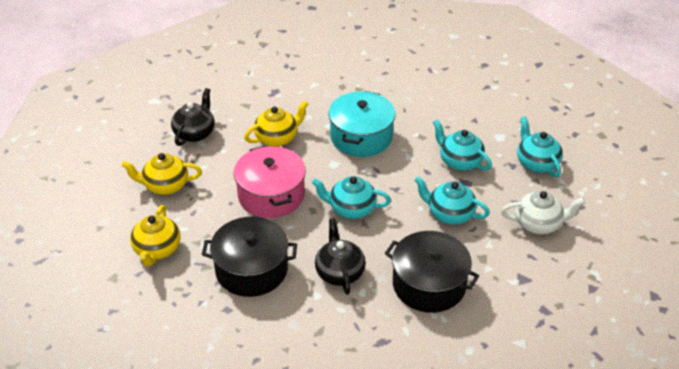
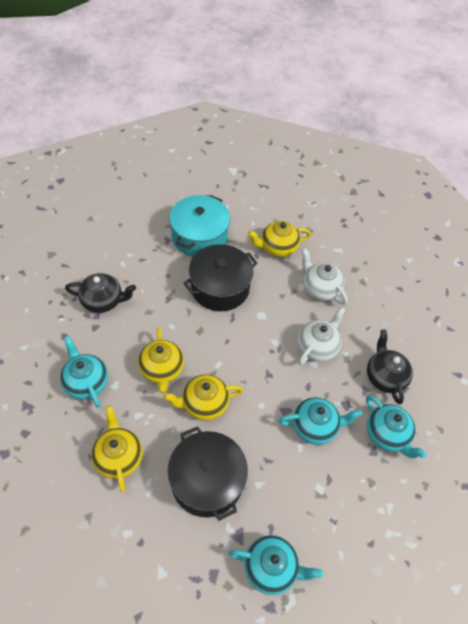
pink pot: [234,146,306,218] = 1 -> none = 0
white teapot: [501,191,585,234] = 1 -> [298,307,346,365] [301,248,348,305] = 2
yellow teapot: [121,153,202,195] [130,205,181,266] [244,101,308,147] = 3 -> [91,406,143,492] [138,328,184,393] [163,374,243,421] [248,221,311,257] = 4

